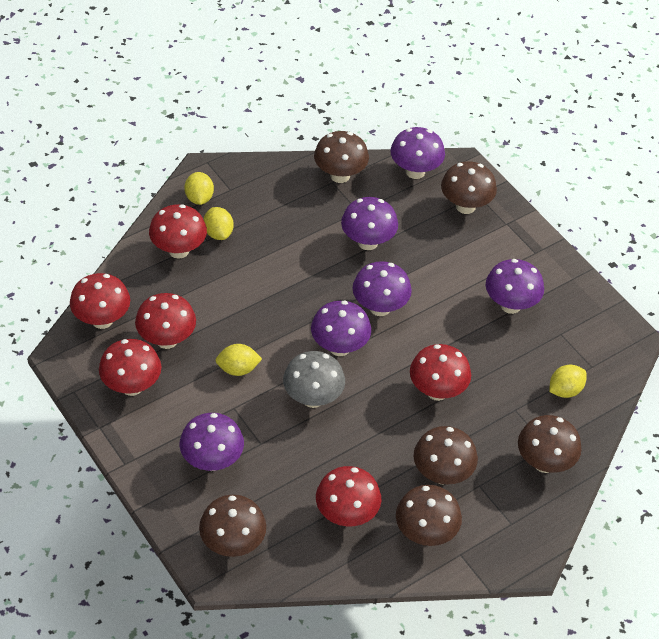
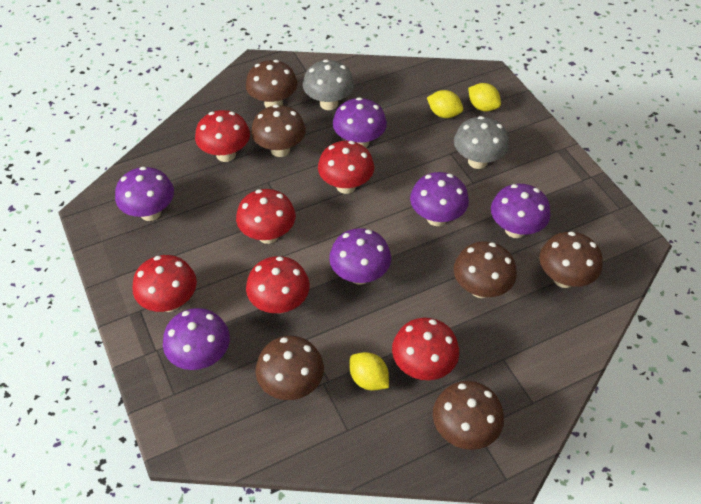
grey mushroom: [283,351,345,408] = 1 -> [303,60,354,110] [454,116,509,169] = 2
yellow lemon: [184,172,214,205] [203,207,234,240] [215,344,262,376] [549,365,587,398] = 4 -> [350,352,389,391] [427,90,463,118] [468,83,501,112] = 3

